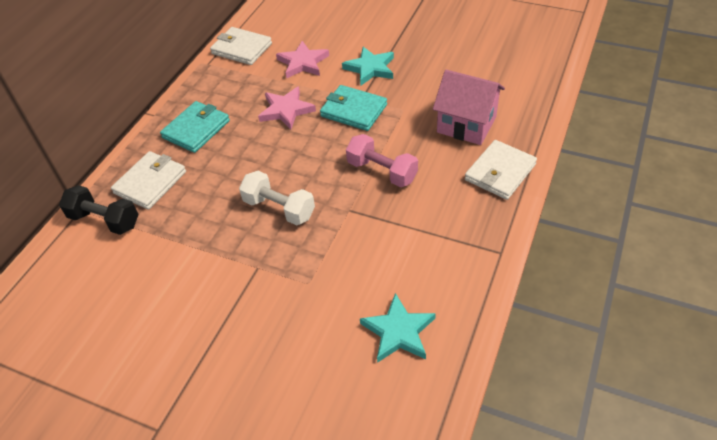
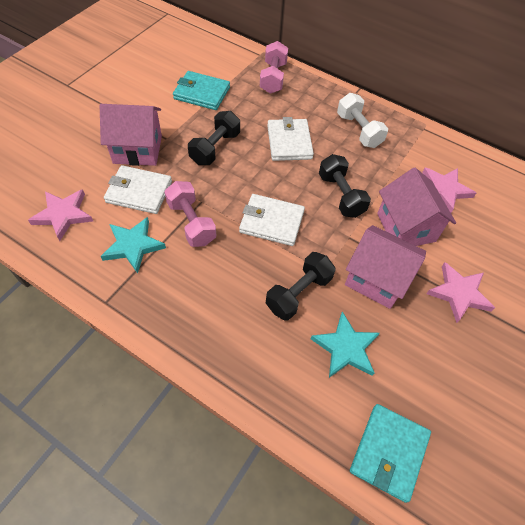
black dumbbell: [59,185,139,235] = 1 -> [188,111,240,165] [266,252,336,321] [319,154,371,218] = 3
pink dumbbell: [346,134,418,187] = 1 -> [164,181,216,247] [260,41,288,94] = 2
pink house: [433,70,505,145] = 1 -> [100,104,162,166] [345,225,426,309] [377,168,456,246] = 3
pink star: [258,86,316,130] [276,41,329,79] = 2 -> [28,189,93,241] [422,168,476,213] [426,262,495,323] = 3

